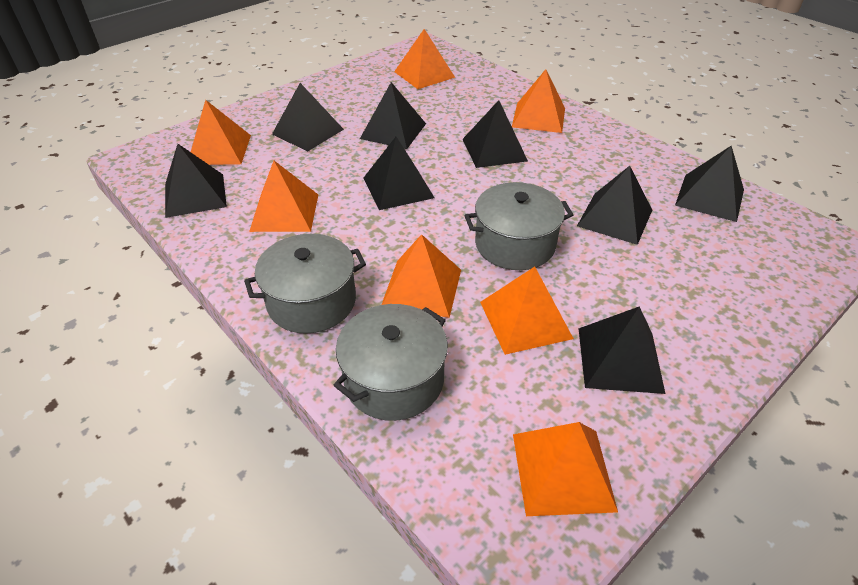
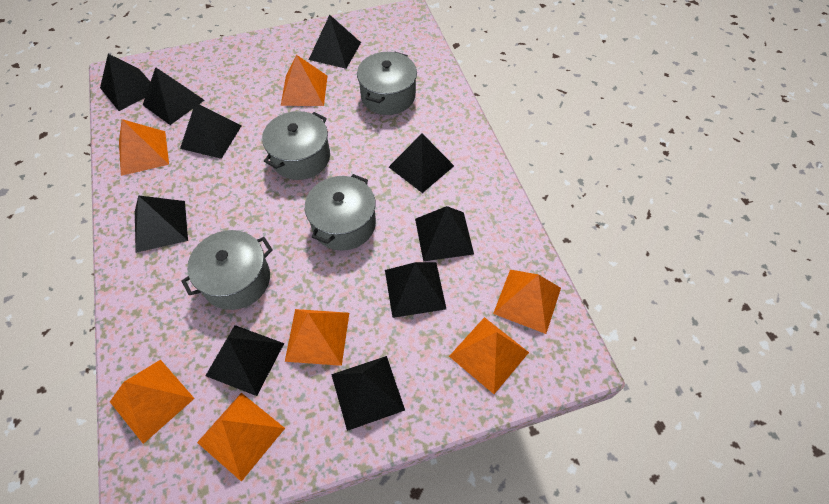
black pyramid: [165,144,227,218] [272,83,344,151] [360,82,426,149] [364,137,435,210] [462,100,528,168] [577,166,652,245] [578,306,666,394] [675,146,744,222] = 8 -> [100,54,150,111] [135,195,188,253] [143,67,204,125] [180,103,241,159] [206,325,284,396] [309,15,361,69] [331,356,405,431] [385,262,446,318] [389,134,454,193] [415,206,474,261] = 10
grey pot: [244,234,366,333] [333,304,448,421] [464,182,573,270] = 3 -> [181,230,273,310] [262,111,330,180] [305,174,376,251] [357,51,417,115] = 4

